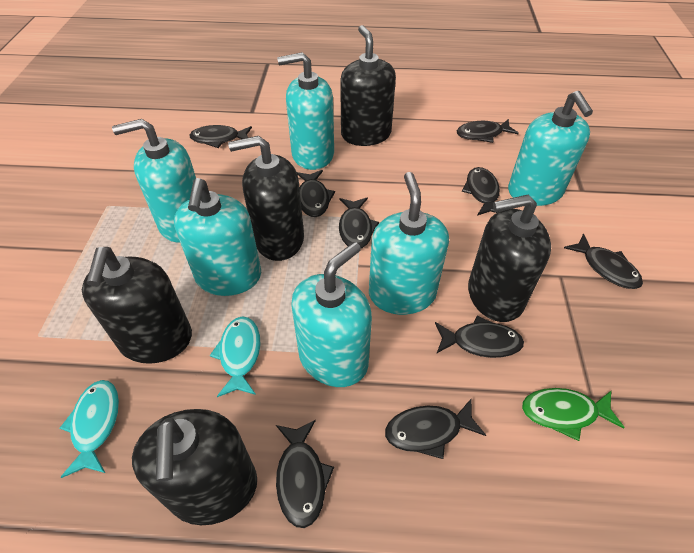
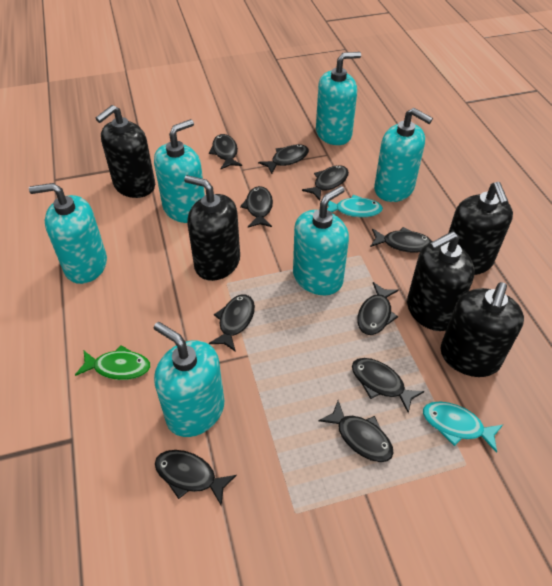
black fish: [189,125,252,148] [276,420,334,528] [297,170,335,217] [339,198,379,249] [385,399,486,459] [435,316,524,358] [457,119,519,143] [462,167,500,216] [564,233,643,289] = 9 -> [155,450,237,506] [209,134,242,169] [209,294,255,352] [240,186,273,228] [258,144,309,174] [302,165,349,201] [318,400,394,462] [352,358,424,413] [357,282,399,335] [370,227,432,253] = 10

